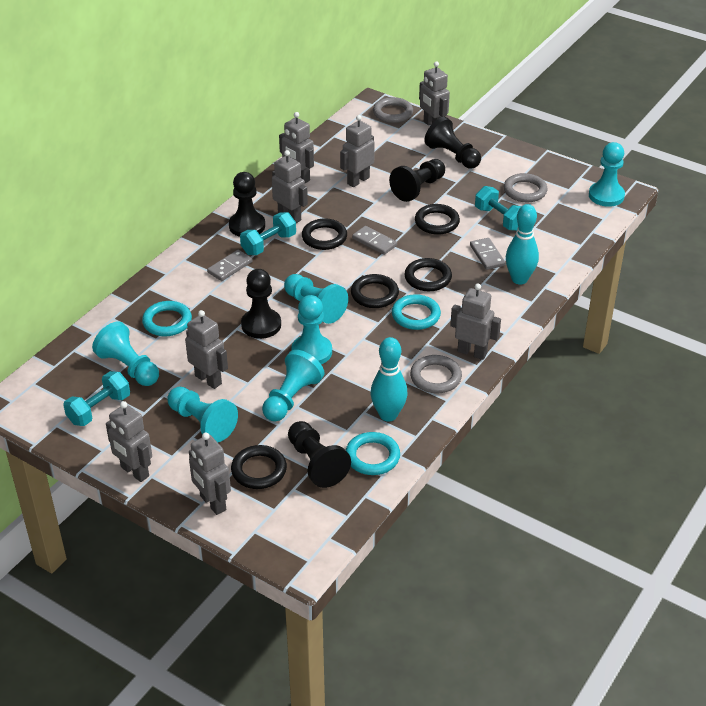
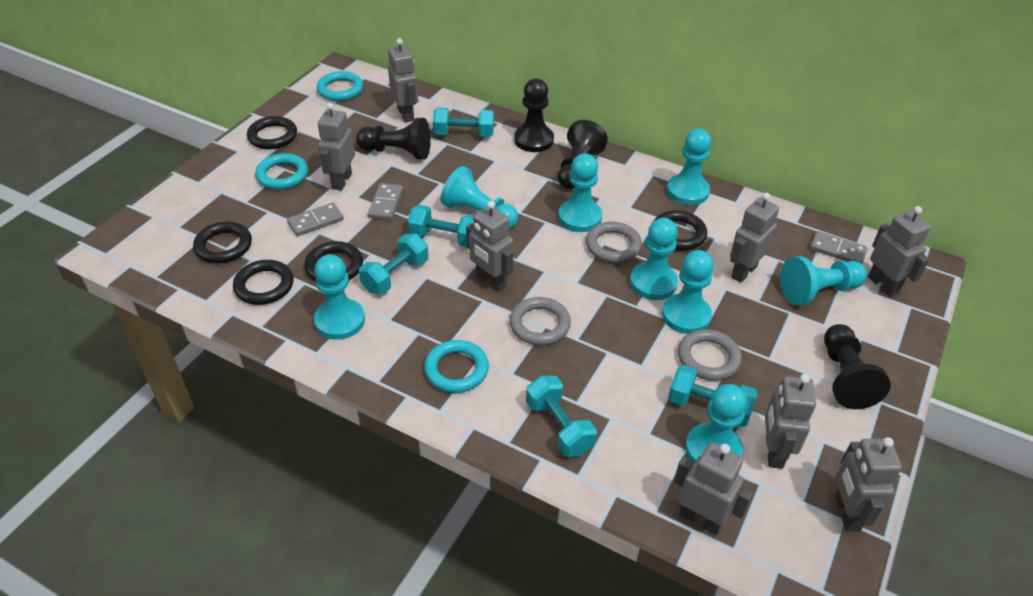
black pawn: [229,172,265,237] [241,269,281,339] [288,421,351,488] [389,159,445,202] [424,117,481,169] = 5 -> [356,118,431,160] [514,79,554,152] [558,120,608,189] [824,324,891,409] = 4
turquoise bowling pin: [371,337,408,422] [506,204,539,284] = 2 -> none = 0
turquoise dumbbell: [63,371,130,426] [240,212,296,255] [475,186,522,231] = 3 -> [359,234,429,294] [407,205,474,247] [433,108,494,137] [526,376,597,457] [668,365,757,427] = 5
turquoise pawn: [92,321,159,386] [167,387,238,442] [262,350,325,422] [284,274,348,324] [291,295,332,364] [589,142,625,207] = 6 -> [314,254,365,340] [440,166,518,229] [558,154,602,232] [630,218,678,300] [662,250,714,334] [667,128,712,205] [685,384,747,464] [780,256,867,305] = 8

